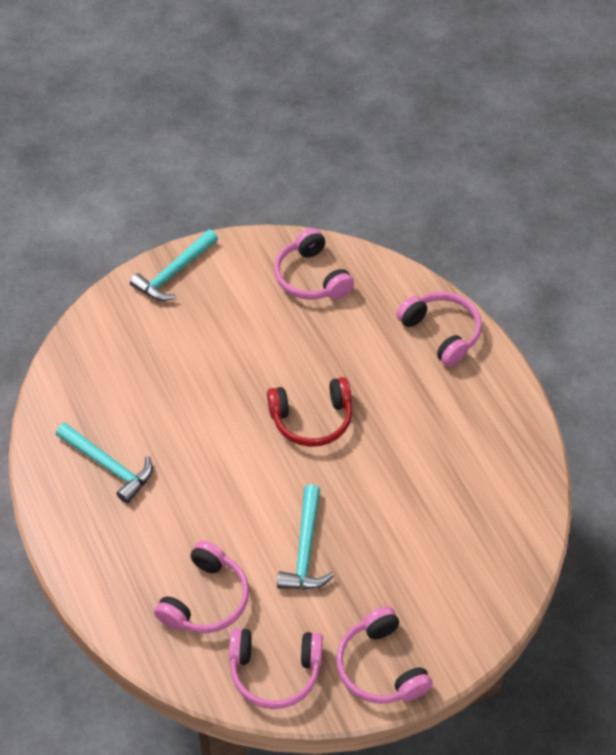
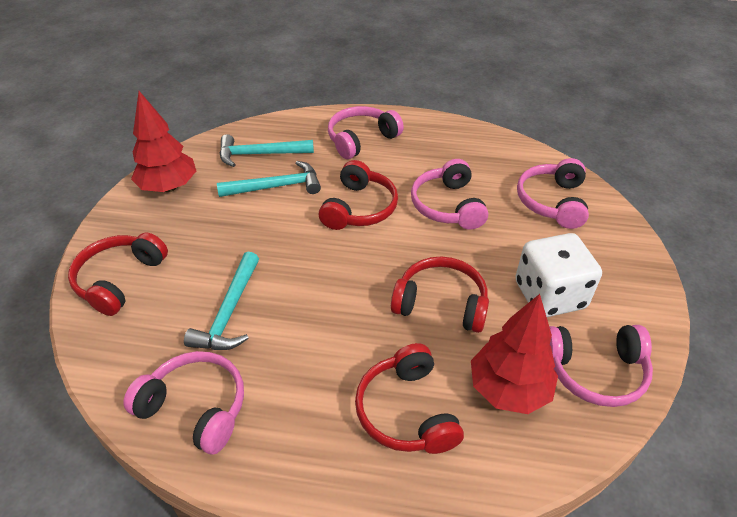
red headphones: [267,377,352,447] = 1 -> [68,233,168,316] [319,160,398,230] [355,343,464,454] [391,257,489,333] = 4
red tree: none = 0 -> [131,91,196,192] [471,294,558,414] = 2
white dice: none = 0 -> [516,233,602,317] = 1

